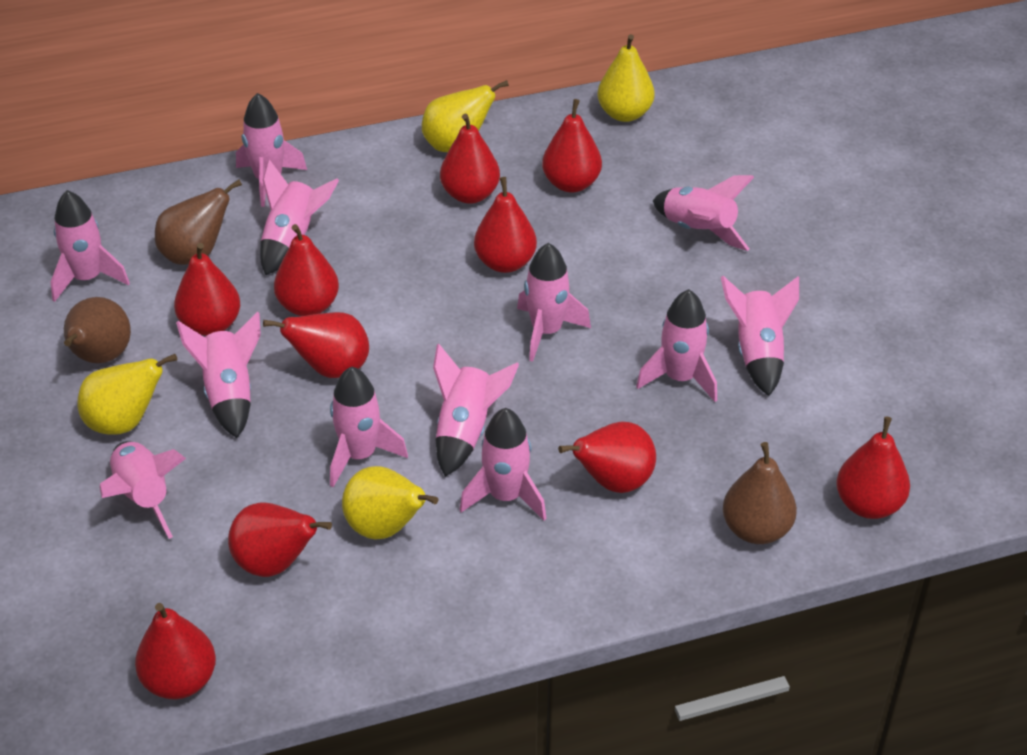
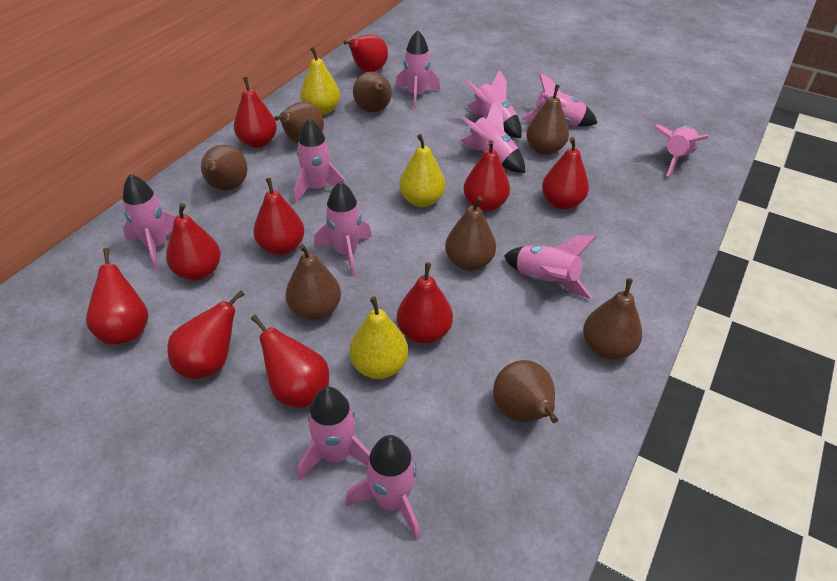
brown pear: [64,297,131,363] [155,180,242,265] [723,442,797,544] = 3 -> [201,145,247,191] [274,102,324,143] [286,244,341,320] [353,72,392,112] [445,196,496,271] [493,360,558,423] [526,85,569,155] [583,278,642,360] = 8
pink rocket: [50,190,130,302] [99,441,186,539] [176,312,261,438] [236,93,307,207] [260,159,339,275] [330,366,408,487] [433,344,519,477] [460,408,547,521] [517,243,591,362] [636,289,717,402] [653,175,754,251] [721,276,799,396] = 12 -> [123,174,177,269] [294,118,346,204] [297,387,371,481] [314,181,372,276] [345,435,420,540] [395,30,440,110] [460,101,525,173] [465,70,522,138] [504,235,597,299] [521,73,597,127] [653,125,708,176] = 11
yellow pear: [77,354,177,435] [342,466,438,540] [422,80,509,152] [597,34,655,122] = 4 -> [300,47,340,115] [349,297,408,379] [399,134,445,207] = 3

